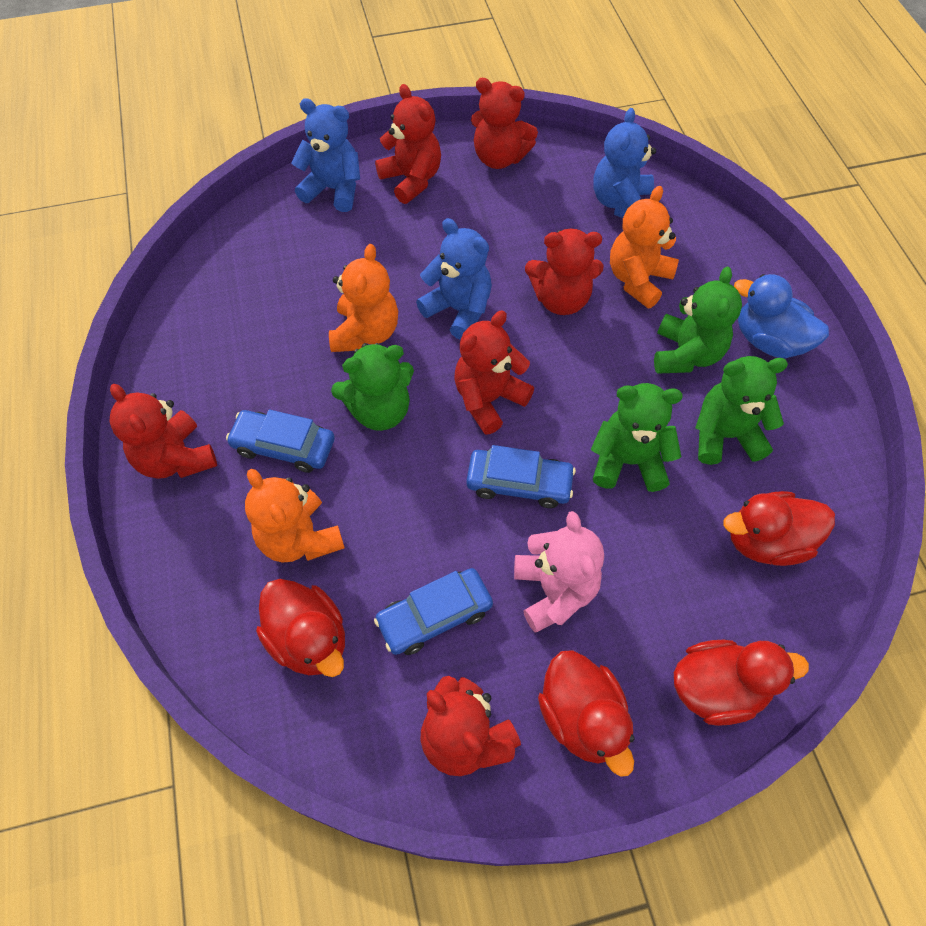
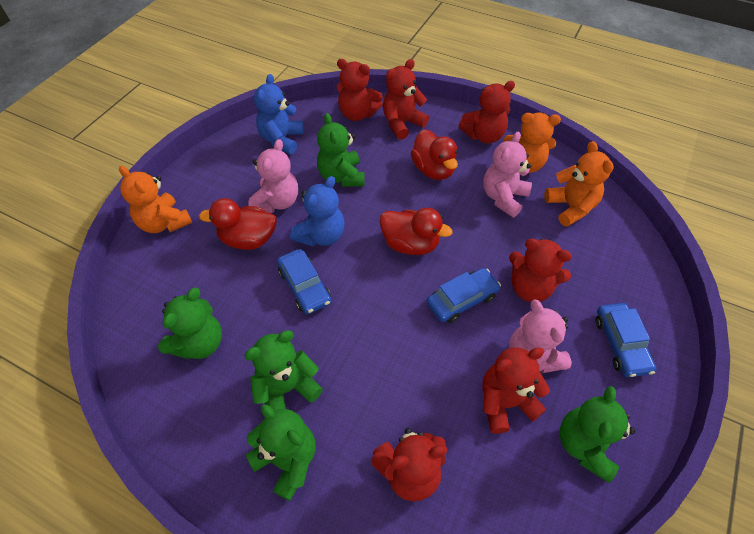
blue duck: [734,274,829,358] = 1 -> none = 0
blue teddy bear: [291,98,360,212] [416,218,492,340] [593,108,656,218] = 3 -> [254,74,304,154] [290,176,345,247] = 2
green teddy bear: [331,343,414,431] [591,383,683,492] [654,267,742,374] [695,356,788,465] = 4 -> [158,288,222,359] [244,330,323,411] [246,405,316,501] [317,113,365,187] [560,386,635,483] = 5
pink teddy bear: [514,511,604,633] = 1 -> [248,139,298,213] [484,132,532,218] [509,299,572,373] = 3
red duck: [256,579,345,677] [538,650,635,777] [674,640,809,726] [723,491,835,566] = 4 -> [199,198,277,250] [380,208,453,255] [411,129,458,180] = 3

